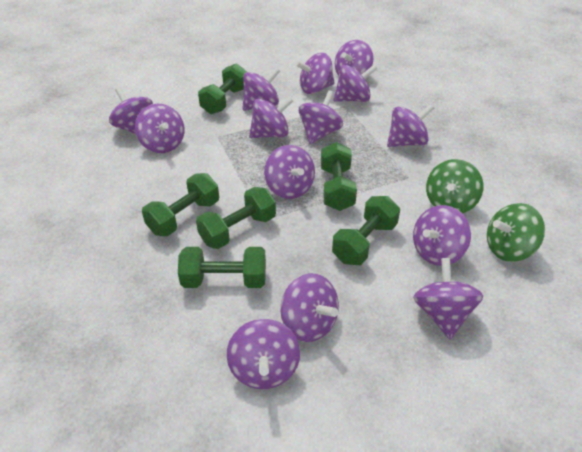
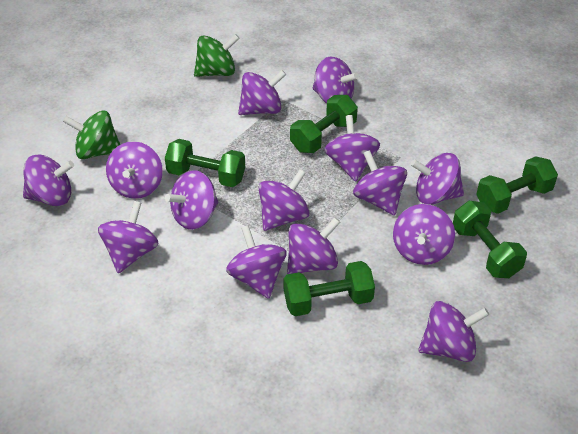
green dumbbell: [142,173,219,236] [178,247,266,288] [196,187,276,249] [198,63,247,114] [321,142,357,211] [332,196,400,265] = 6 -> [165,139,245,187] [284,261,375,316] [290,95,358,153] [453,201,527,278] [476,156,558,214] = 5

